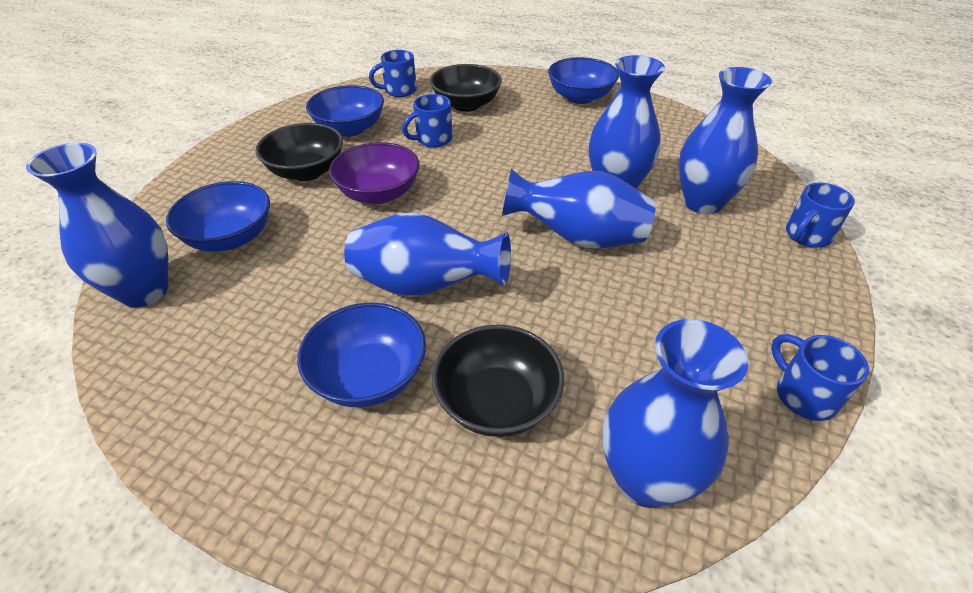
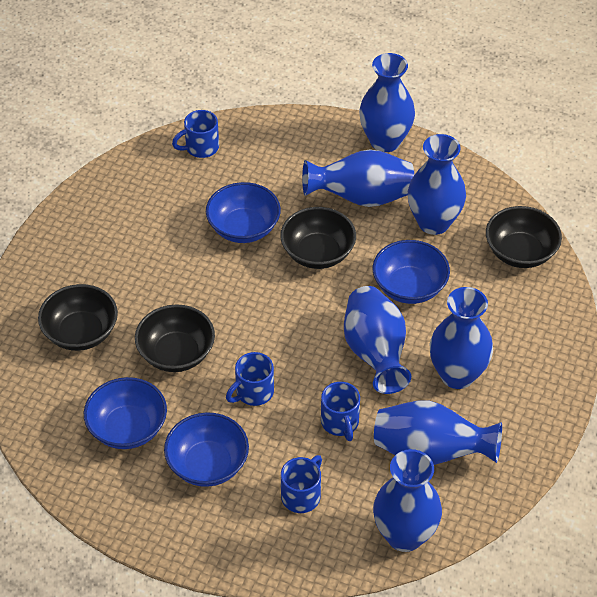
black bowl: [255,123,343,181] [430,64,502,112] [432,325,564,437] = 3 -> [38,284,118,351] [135,304,215,372] [280,207,356,269] [486,206,562,268] = 4
blue vase: [26,143,169,308] [344,212,511,297] [502,169,656,249] [588,55,665,189] [603,319,748,508] [679,67,772,214] = 6 -> [302,149,414,207] [344,286,411,394] [359,53,415,152] [373,449,442,552] [374,401,502,465] [408,134,466,235] [430,287,493,389] = 7
purple bowl: [329,142,419,204] = 1 -> none = 0

